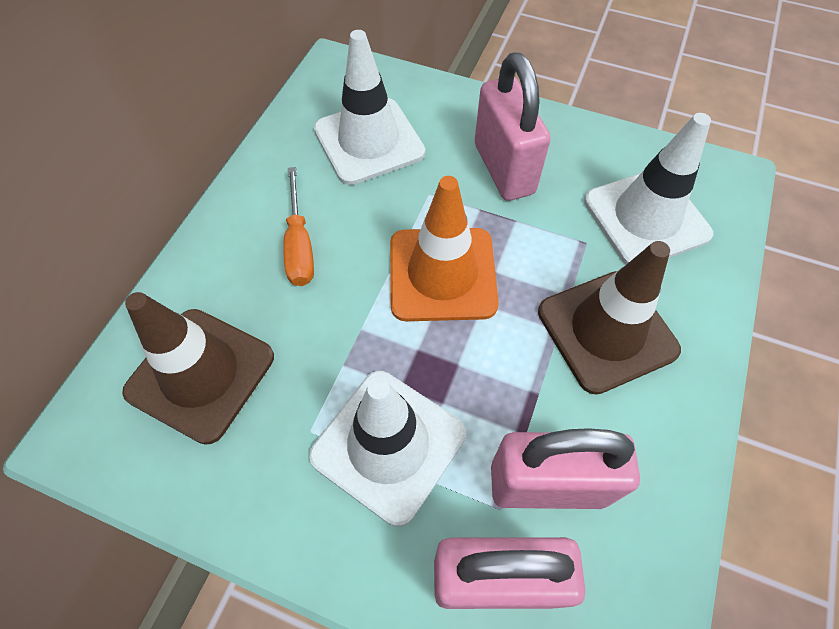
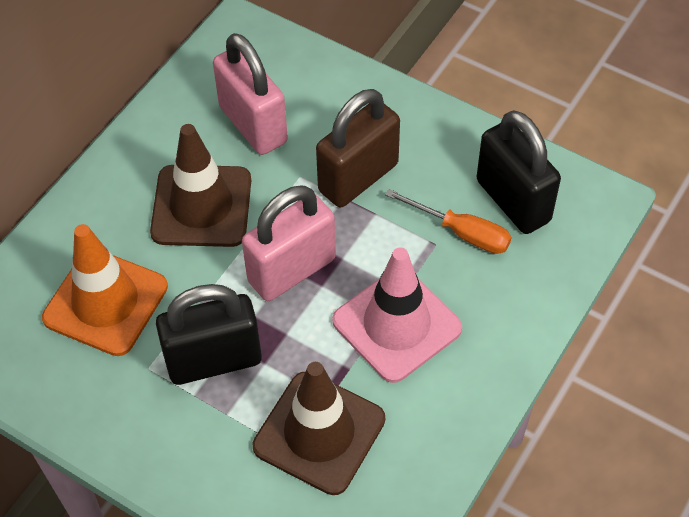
black padlock: none = 0 -> [156,284,262,385] [477,110,561,234] = 2
brown padlock: none = 0 -> [316,89,400,207] = 1
pink padlock: [434,537,585,609] [475,52,551,201] [491,428,640,509] = 3 -> [213,33,288,155] [242,185,336,301] = 2
pink traffic cone: none = 0 -> [332,247,462,383] = 1
white traffic cone: [309,371,466,527] [314,30,425,185] [584,113,713,265] = 3 -> none = 0

